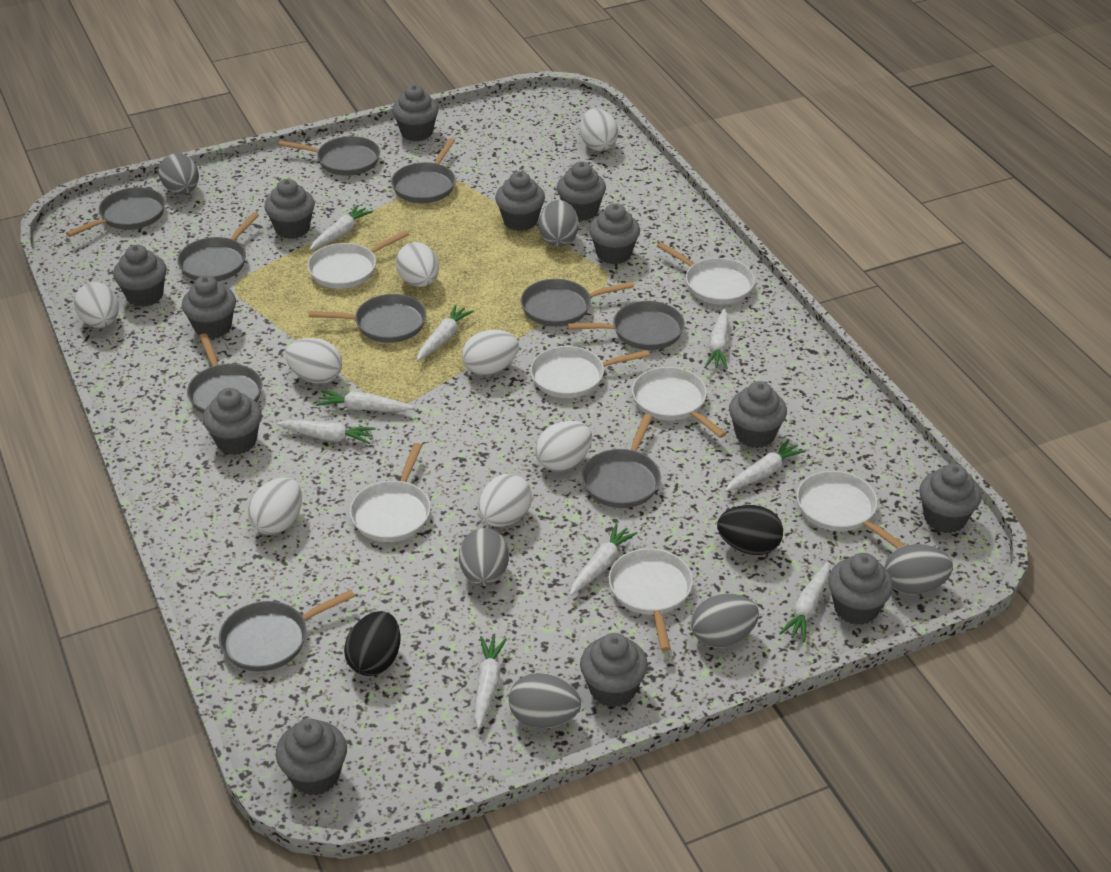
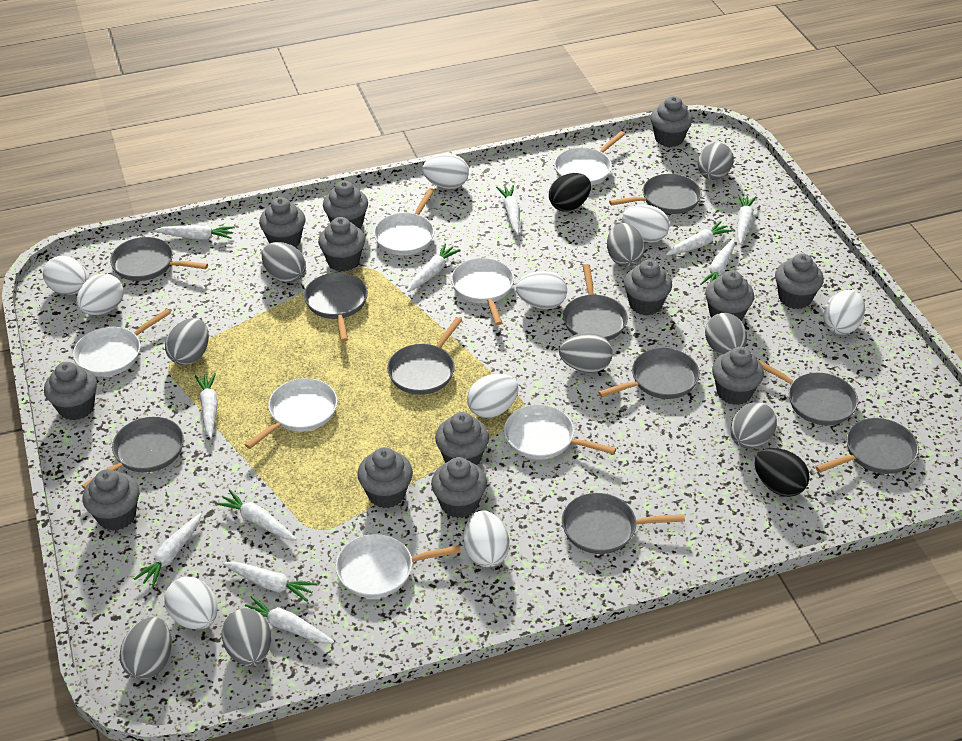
grey egg: [159,153,199,195] [459,528,509,586] [509,673,581,729] [539,200,579,247] [691,593,759,648] [885,544,953,595] = 6 -> [119,617,172,679] [165,318,209,365] [222,608,271,666] [262,242,306,283] [559,333,613,373] [607,223,645,267] [698,142,734,180] [705,313,747,355] [731,402,777,448] = 9
white carrot: [276,420,375,444] [309,205,373,251] [316,390,415,411] [417,305,474,361] [474,636,507,729] [569,523,638,596] [705,309,728,369] [725,439,806,492] [779,562,830,642] = 9 -> [134,513,202,588] [155,225,235,240] [195,373,218,439] [215,490,297,540] [222,561,317,602] [245,596,334,643] [407,243,461,292] [496,185,520,234] [666,221,733,256] [700,238,735,285] [737,194,756,244] = 11
white egg: [74,282,119,328] [247,478,302,535] [285,338,342,384] [396,242,439,287] [462,330,519,376] [478,474,532,527] [535,421,592,471] [580,108,618,151] = 8 -> [43,256,89,295] [77,274,124,315] [164,576,217,630] [422,154,469,189] [464,510,509,567] [467,374,518,418] [516,271,567,309] [622,205,670,243] [823,290,865,335] = 9

